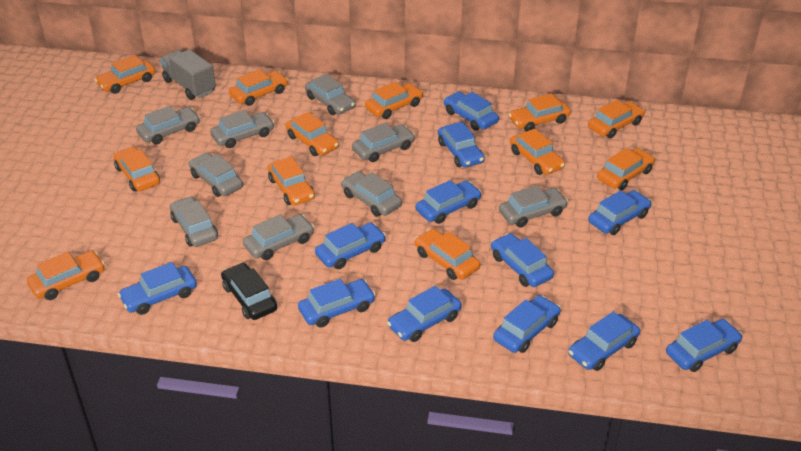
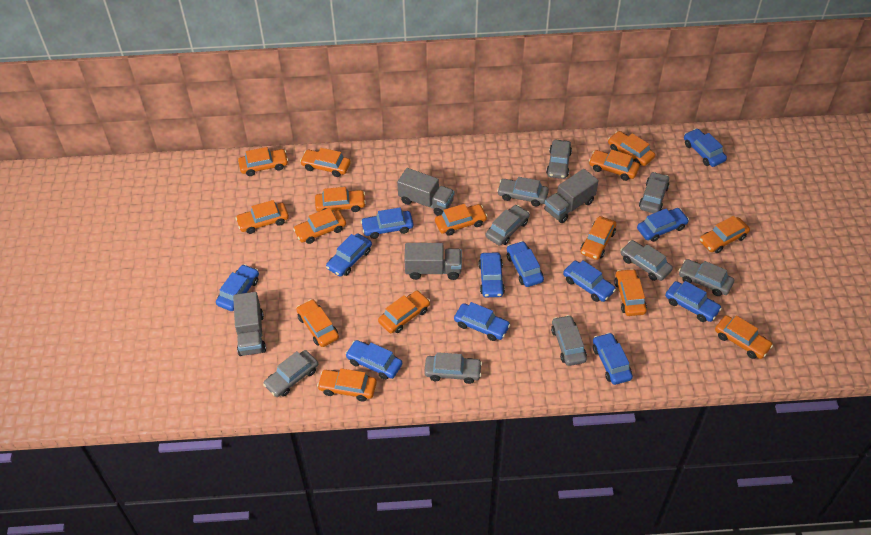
black car: [221,263,277,320] = 1 -> none = 0
grey truck: [160,49,216,100] = 1 -> [233,292,266,356] [397,168,454,216] [404,243,462,280] [544,169,598,223] = 4
orange car: [27,251,105,300] [95,55,156,94] [113,147,160,191] [229,69,288,106] [267,156,315,205] [286,112,339,156] [365,82,423,119] [415,229,480,280] [509,94,571,131] [510,129,565,175] [588,100,645,138] [597,148,655,190] = 12 -> [236,200,289,234] [238,147,288,176] [293,208,346,244] [296,299,339,347] [300,148,351,177] [315,187,366,212] [317,368,377,402] [378,291,430,333] [435,204,487,236] [581,216,616,260] [589,150,640,181] [608,131,655,166] [614,269,647,316] [700,216,750,253] [715,315,773,359] = 15

